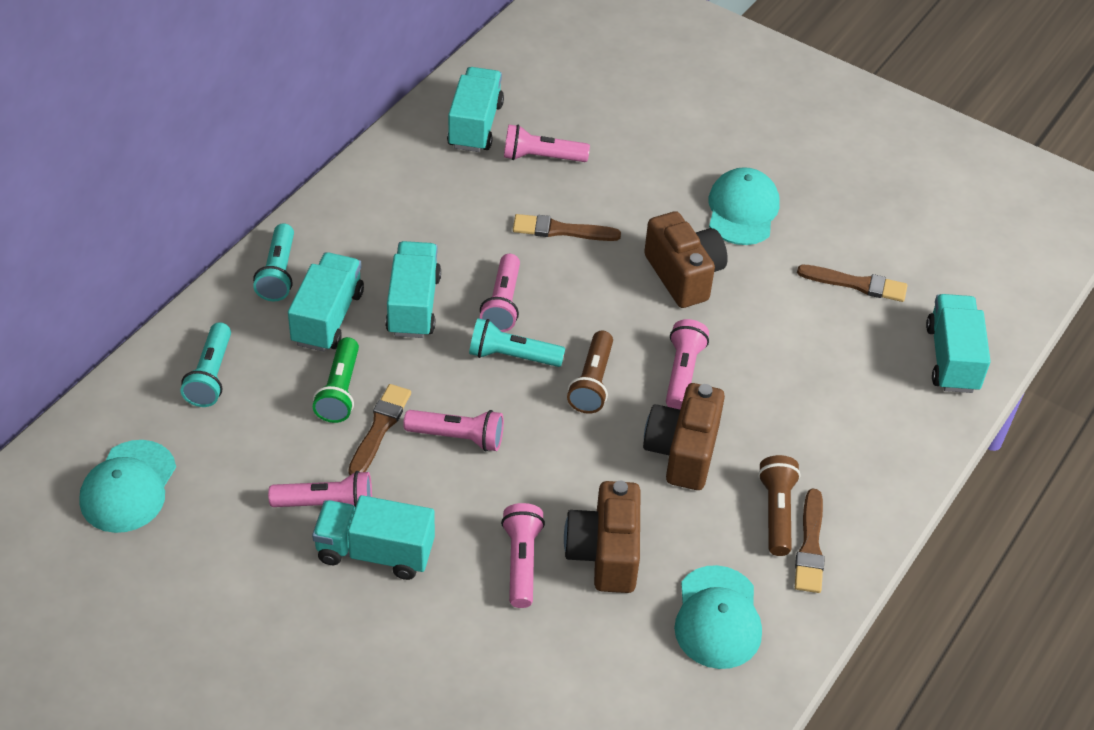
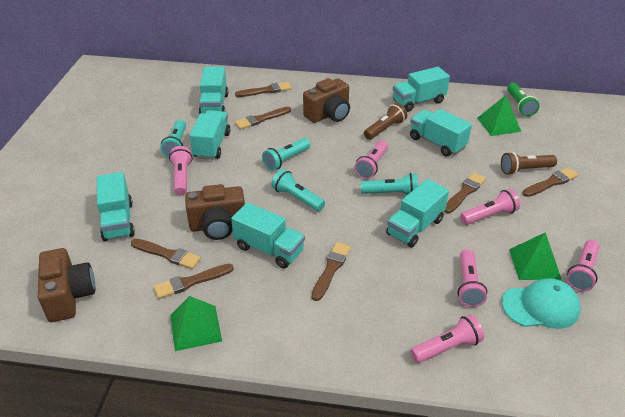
brown brush: [348,384,411,475] [513,214,621,241] [795,488,825,593] [797,265,907,302] = 4 -> [131,239,201,269] [154,264,234,299] [235,82,292,97] [235,107,291,130] [311,242,351,301] [444,173,486,213] [523,167,579,197] = 7
green pyramid: none = 0 -> [170,296,222,351] [477,95,521,136] [509,232,562,280] = 3
turquoise cap: [79,440,176,533] [674,565,762,669] [709,167,780,245] = 3 -> [502,278,580,329] = 1
turquoise flashlight: [181,322,231,407] [253,223,294,301] [469,318,565,367] = 3 -> [160,120,186,158] [262,138,311,171] [271,169,325,211] [361,173,418,195] = 4
turquoise truck: [288,252,364,352] [312,495,435,580] [385,241,441,338] [447,67,504,152] [926,294,991,393] = 5 -> [97,172,135,241] [190,110,230,160] [199,67,228,114] [231,202,305,269] [386,179,449,247] [393,67,450,112] [410,109,472,156] = 7

